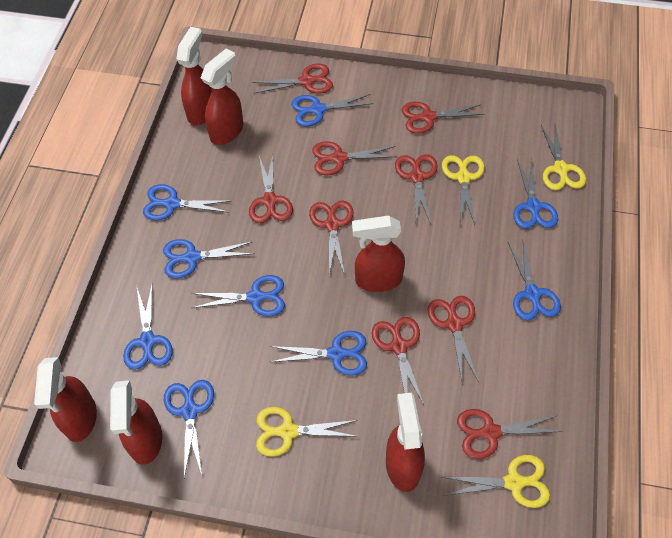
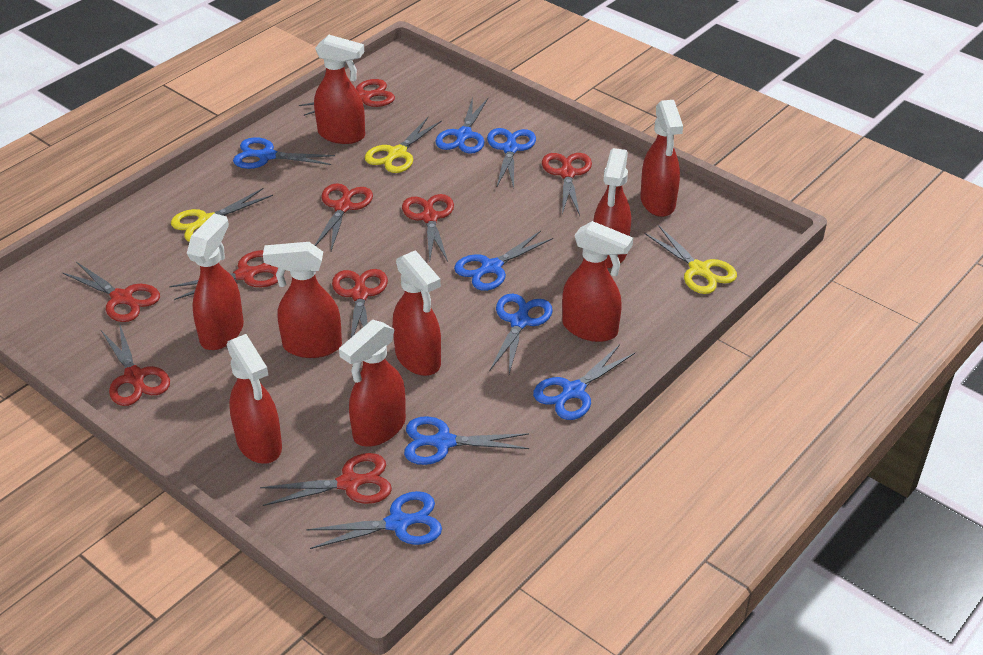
blue scissors: [123,285,173,370] [143,184,230,221] [163,239,255,279] [164,380,214,478] [191,275,285,317] [270,331,367,376] [291,94,374,127] [508,241,561,321] [513,159,558,229] = 9 -> [233,137,335,169] [307,491,442,549] [404,416,529,465] [435,97,488,154] [454,231,553,291] [487,128,536,189] [489,294,553,374] [533,344,635,420] = 8
red spray bottle: [34,357,97,442] [110,380,162,465] [176,27,211,125] [201,48,243,145] [352,216,405,292] [386,393,425,492] = 6 -> [187,213,244,350] [227,334,282,464] [263,242,342,358] [314,35,365,144] [339,320,406,447] [393,250,441,376] [562,221,633,342] [593,148,631,268] [641,100,683,217] = 9
yellow scissors: [256,407,359,457] [442,155,485,225] [442,455,550,508] [541,125,586,190] = 4 -> [171,188,273,242] [365,117,442,173] [644,225,737,294] = 3

